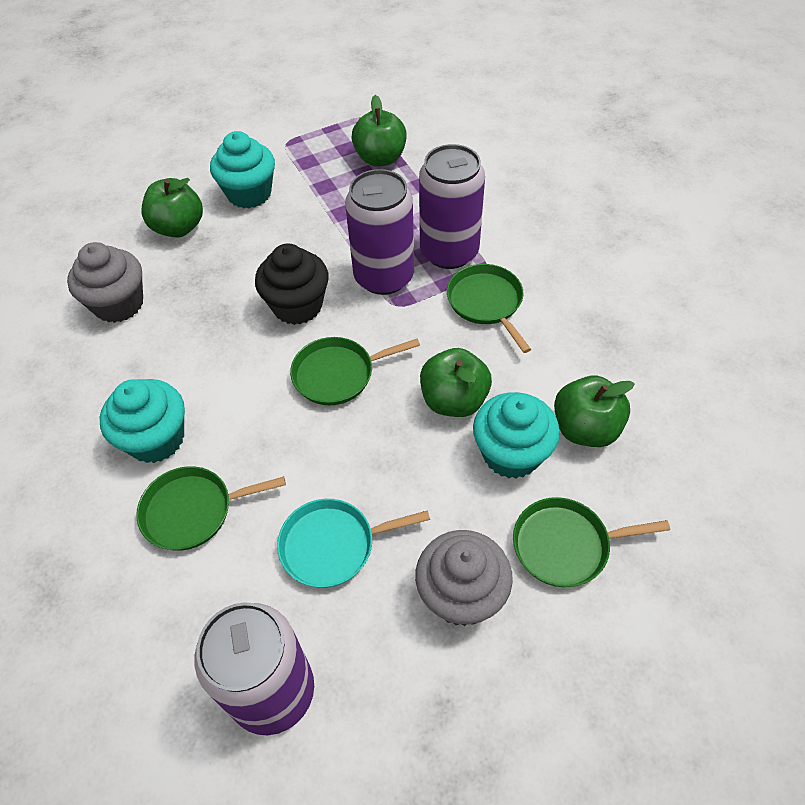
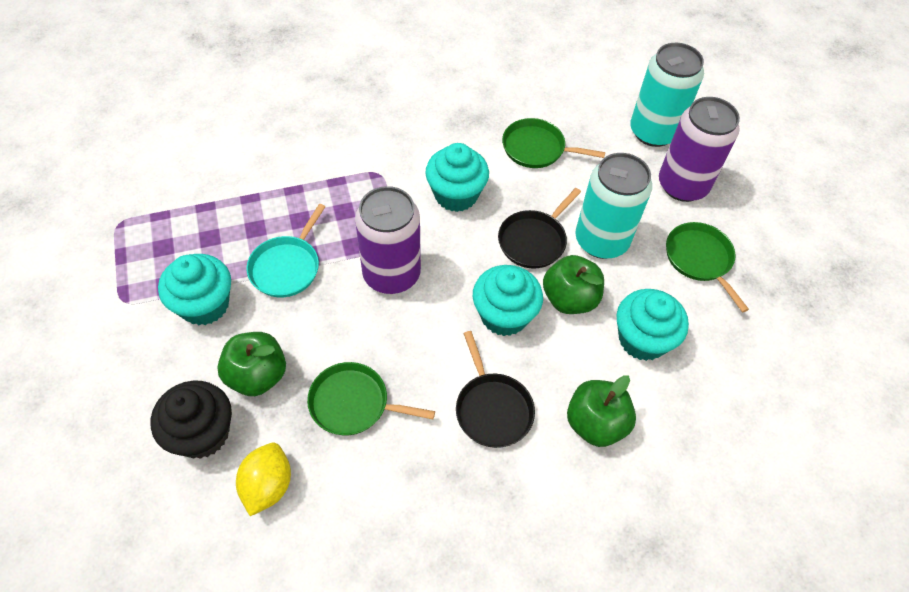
black pan: none = 0 -> [456,331,535,448] [498,188,581,269] = 2
green apple: [141,178,203,238] [352,95,407,166] [420,348,492,417] [554,376,635,447] = 4 -> [217,332,286,396] [543,255,604,314] [567,375,636,447] = 3
green pan: [136,466,286,551] [290,337,420,405] [447,264,531,353] [513,497,670,587] = 4 -> [307,362,435,436] [502,118,605,168] [666,222,749,312] = 3
grey cupcake: [67,242,143,323] [415,530,513,626] = 2 -> none = 0
purple can: [195,602,314,735] [345,169,414,295] [419,144,485,269] = 3 -> [355,186,421,294] [659,97,740,202] = 2
turquoise can: none = 0 -> [575,153,652,259] [630,43,704,147] = 2
turquoise cupcake: [100,379,185,463] [210,131,275,209] [473,392,560,479] = 3 -> [158,254,231,325] [425,143,489,212] [473,265,543,336] [616,289,689,361] = 4
yellow lemon: none = 0 -> [236,443,291,516] = 1

